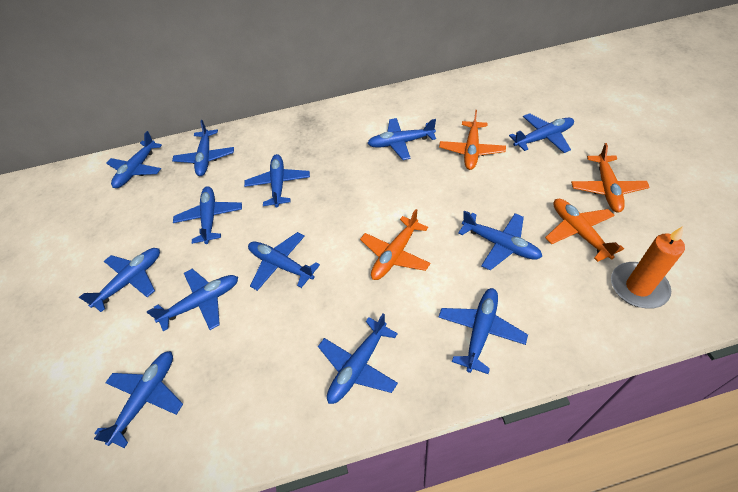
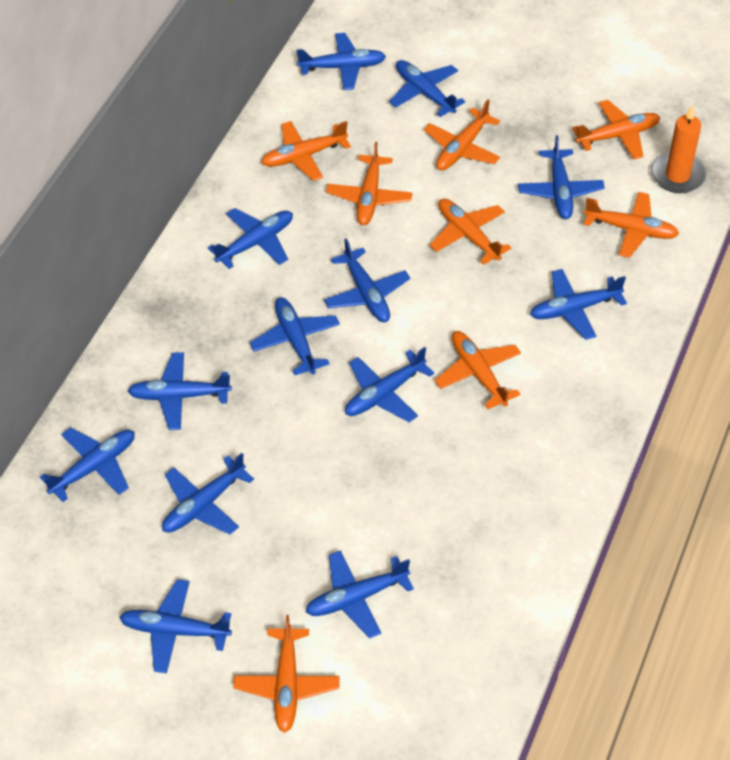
orange plane: [360,209,431,280] [439,110,506,170] [545,199,624,262] [571,143,650,213] = 4 -> [233,615,340,733] [261,121,351,181] [326,142,413,225] [424,99,500,170] [430,199,511,265] [435,331,521,409] [572,100,660,160] [584,192,679,258] = 8

